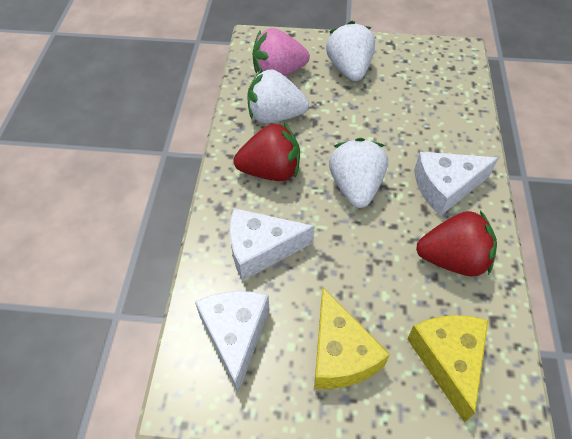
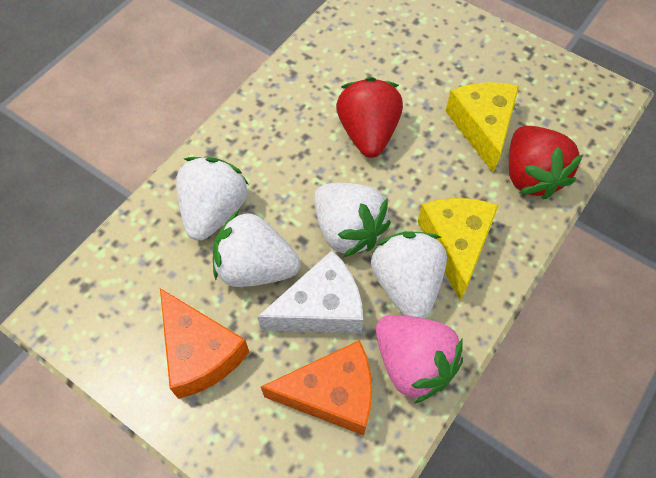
orange cheese: none = 0 -> [160,288,249,399] [261,340,372,436] = 2
white cheese: [195,291,270,393] [229,208,315,281] [414,152,498,216] = 3 -> [258,250,363,333] = 1
white strawberry: [247,69,309,123] [326,21,375,81] [329,138,388,208] = 3 -> [176,157,249,241] [213,210,301,287] [314,183,391,258] [371,232,447,319] = 4

